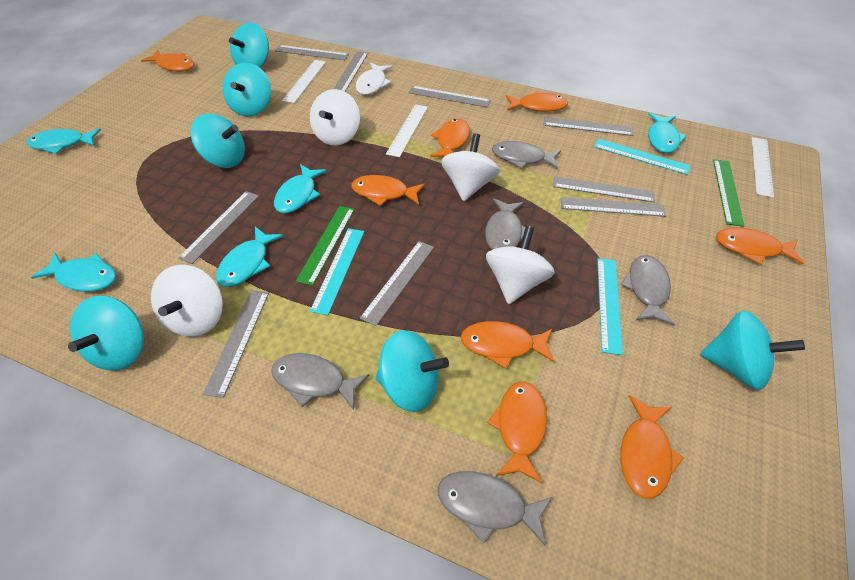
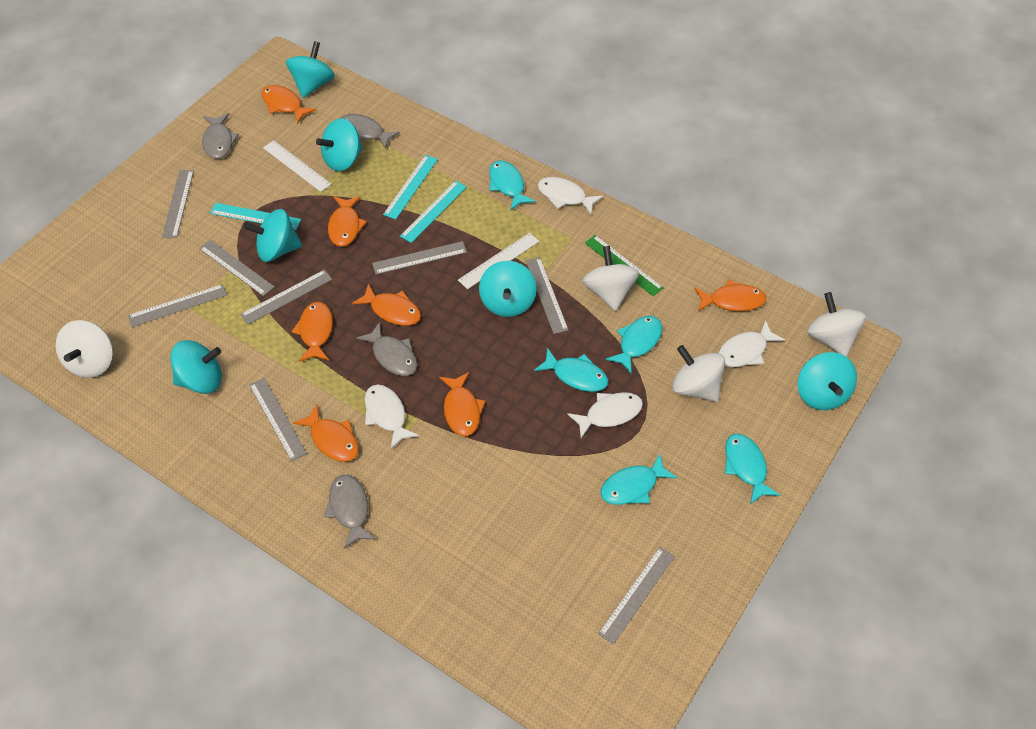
green ruler: [296,206,355,286] [713,159,744,227] = 2 -> [585,235,664,296] = 1
grey fish: [271,353,370,410] [438,471,552,545] [485,198,526,250] [492,141,561,169] [621,255,674,325] = 5 -> [202,113,239,159] [324,475,377,549] [340,114,400,149] [356,322,418,376] = 4
grey ruler: [178,191,259,264] [203,290,269,398] [275,45,349,60] [333,52,368,91] [360,241,434,326] [408,86,491,107] [544,117,633,136] [553,177,655,202] [561,197,666,217] = 9 -> [128,284,227,327] [162,170,194,238] [199,240,274,296] [240,270,332,325] [249,378,307,461] [372,241,467,275] [526,257,568,334] [598,547,675,645] = 8
orange fish: [141,50,194,72] [351,175,425,206] [430,119,470,157] [461,321,554,369] [487,381,547,483] [506,91,568,112] [620,395,684,499] [716,227,804,265] = 8 -> [261,85,316,124] [291,302,333,362] [293,404,359,462] [328,196,367,247] [352,284,421,326] [439,372,486,436] [694,280,766,311] = 7
white fish: [356,63,392,95] = 1 -> [364,385,419,449] [538,177,603,214] [567,392,643,438] [718,320,785,367] = 4
white ruler: [282,60,326,103] [386,104,428,157] [751,137,774,198] = 3 -> [263,140,331,192] [458,233,539,289] = 2

